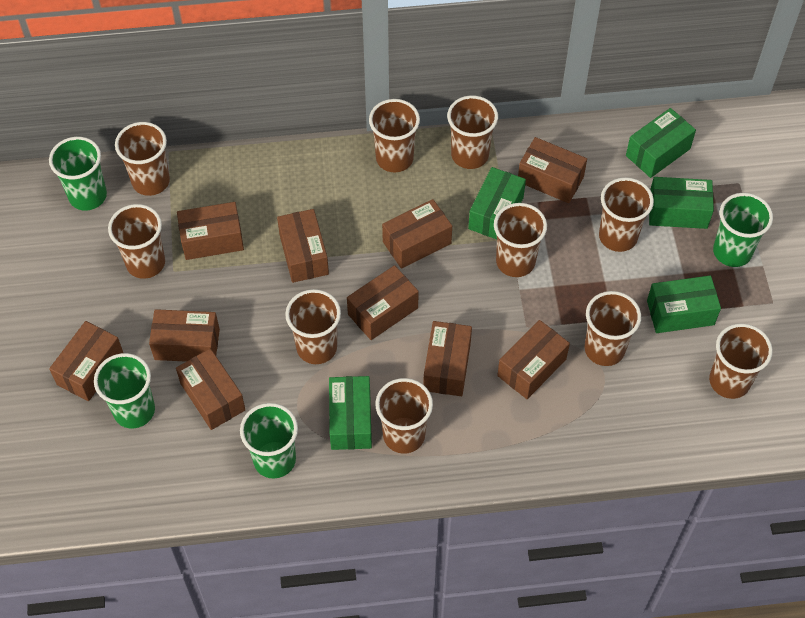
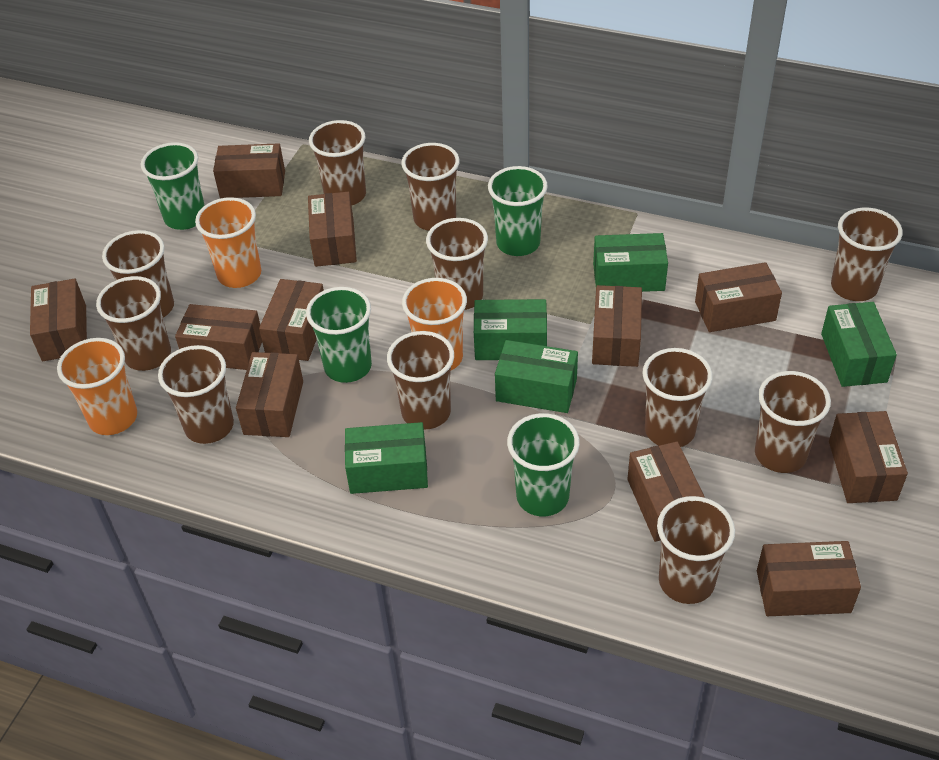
brown box: [49,321,123,401] [149,309,220,362] [176,348,245,430] [177,202,244,260] [277,209,329,283] [347,265,419,340] [382,199,452,269] [423,321,472,396] [497,320,570,399] [518,137,587,203] = 10 -> [30,279,87,362] [175,304,262,370] [213,143,285,198] [236,352,303,437] [259,279,324,361] [308,192,357,267] [592,285,642,367] [627,441,705,542] [695,262,782,332] [757,541,861,616] [829,411,908,503] = 11
brown cup: [108,204,165,279] [115,122,170,196] [285,289,341,364] [369,99,420,172] [375,378,433,454] [447,95,498,169] [494,203,547,277] [585,291,641,366] [599,177,654,252] [709,324,773,399] = 10 -> [96,276,171,371] [102,230,174,318] [158,345,234,444] [309,120,366,206] [387,331,454,429] [401,143,460,231] [426,218,488,310] [643,348,713,447] [657,496,735,604] [755,371,831,473] [831,208,903,301] = 11
orange cup: none = 0 -> [57,338,137,435] [195,197,261,288] [402,278,467,370] = 3

